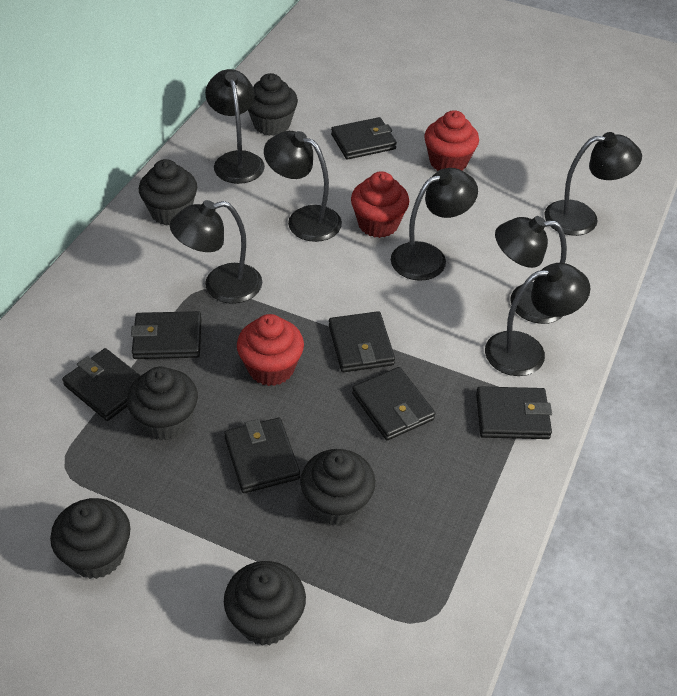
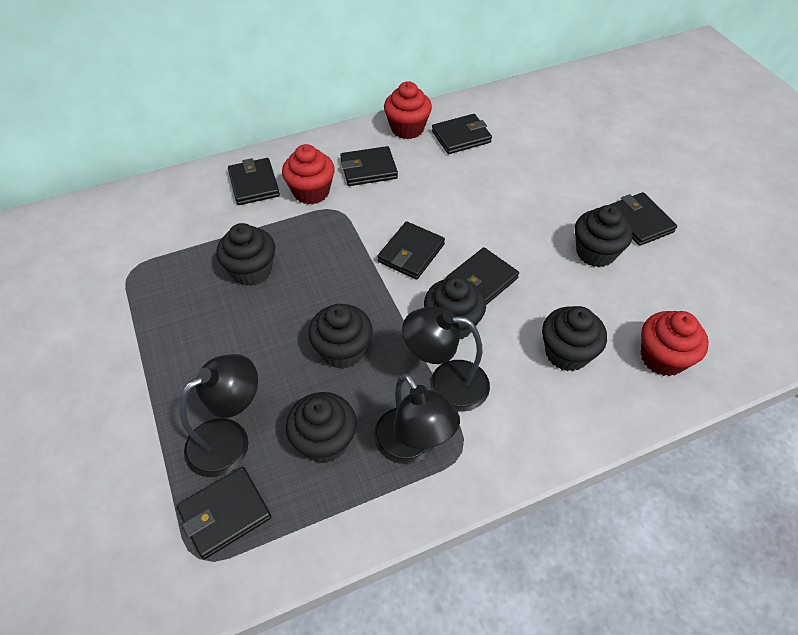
black lamp: [170,200,262,304] [205,69,265,184] [264,131,342,242] [391,168,478,281] [485,263,590,376] [495,216,567,324] [544,132,642,236] = 7 -> [180,354,258,477] [374,374,460,464] [402,306,490,412] = 3

